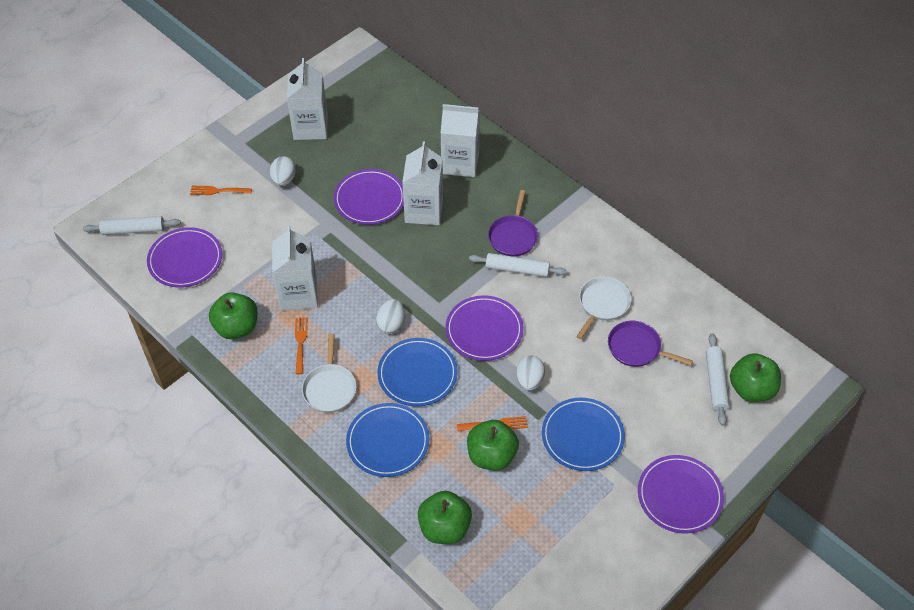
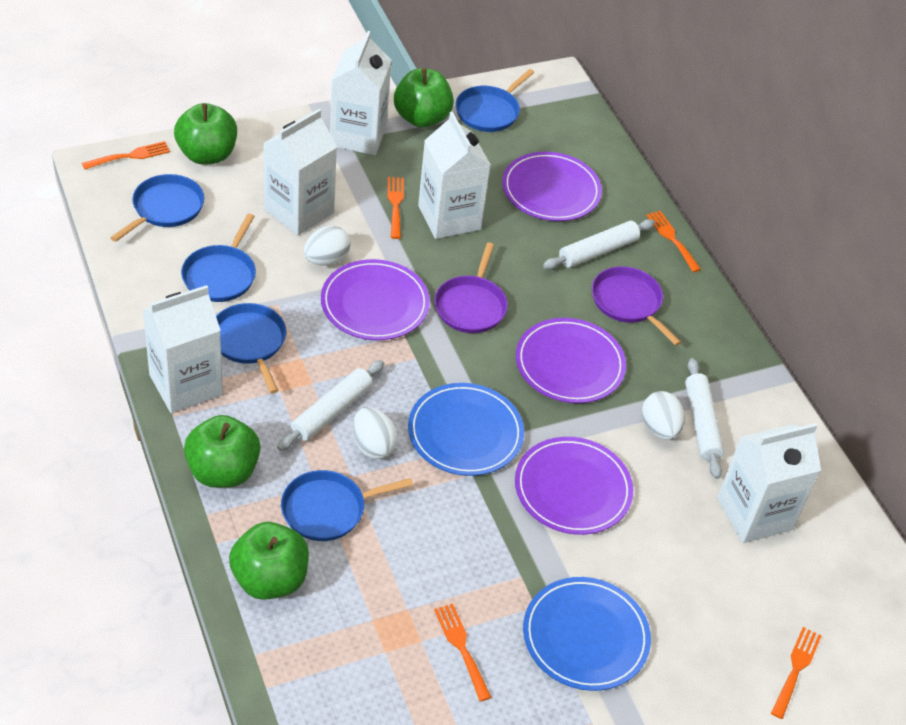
blue pan: none = 0 -> [110,174,204,242] [181,214,256,302] [216,303,287,393] [281,470,413,541] [455,69,534,132] = 5
blue plate: [346,403,429,477] [377,338,458,407] [542,398,625,471] = 3 -> [408,383,524,476] [523,577,651,691] = 2
orange fork: [190,186,252,195] [295,317,308,374] [457,416,528,431] = 3 -> [82,141,170,169] [388,177,404,239] [434,603,492,702] [647,211,701,272] [771,627,821,719] = 5
white carton: [272,226,318,311] [287,58,328,140] [402,141,443,225] [441,104,480,177] = 4 -> [142,285,223,413] [263,109,337,236] [330,31,392,155] [418,112,491,239] [717,423,821,543] = 5
white pan: [302,334,357,413] [576,276,631,339] = 2 -> none = 0

